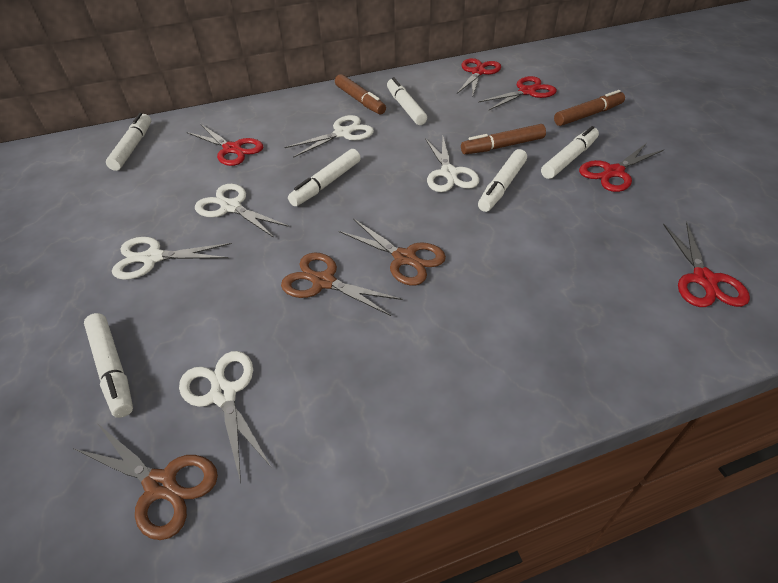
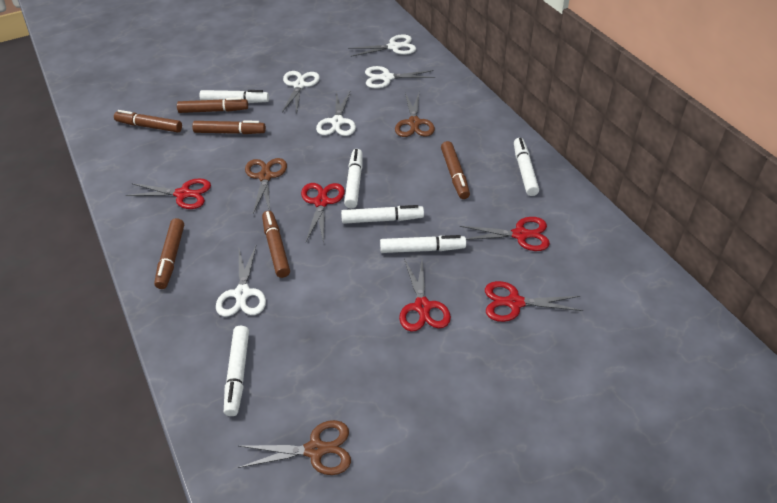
brown marker: [335,74,386,114] [461,124,546,154] [554,90,625,126] = 3 -> [114,110,182,132] [154,218,184,289] [177,97,248,113] [192,120,266,134] [262,211,290,278] [441,141,470,199] = 6

